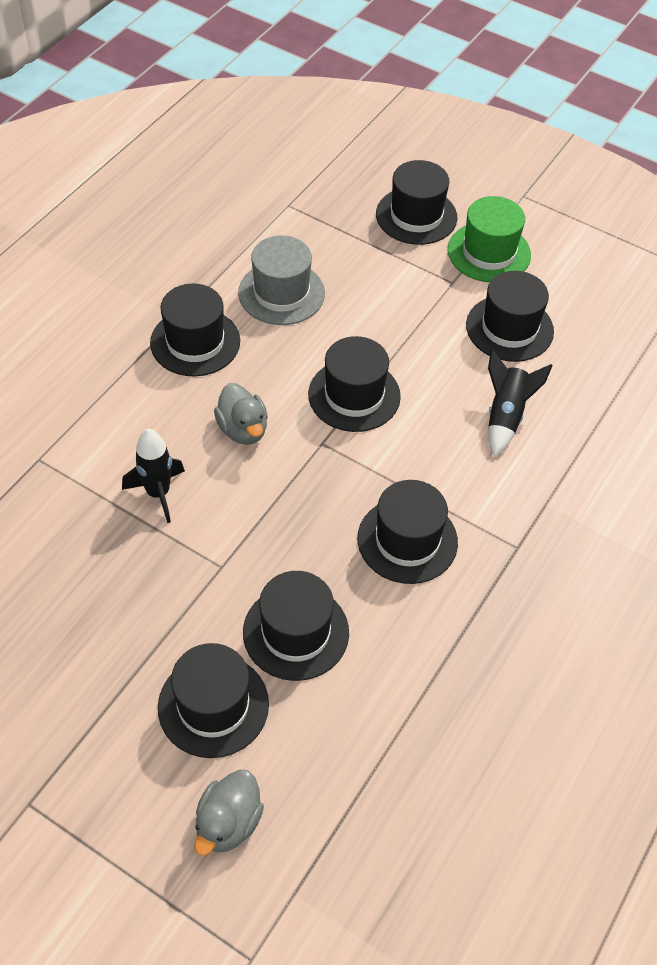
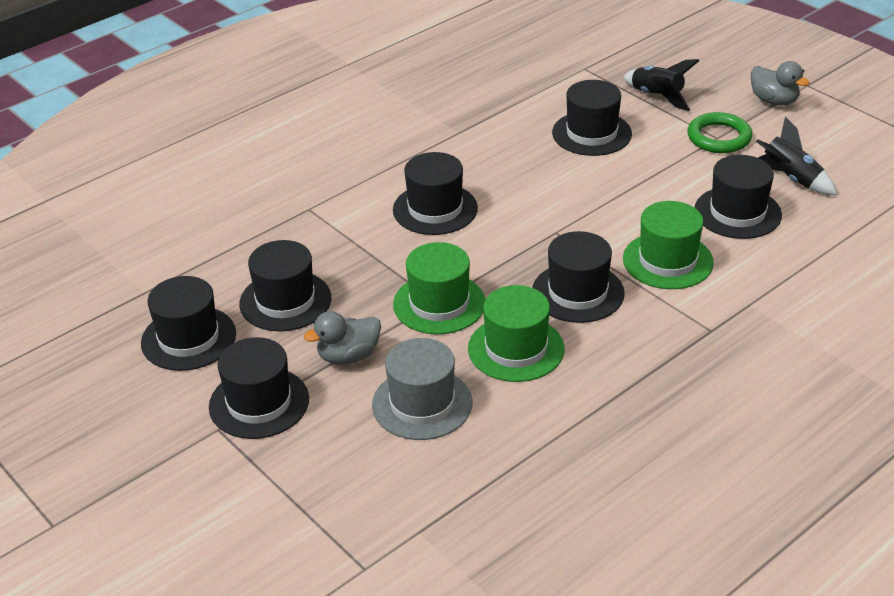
green hat: [448,196,531,282] = 1 -> [393,242,485,334] [468,285,565,382] [623,201,714,289] = 3
green ring: none = 0 -> [688,112,752,153] = 1

